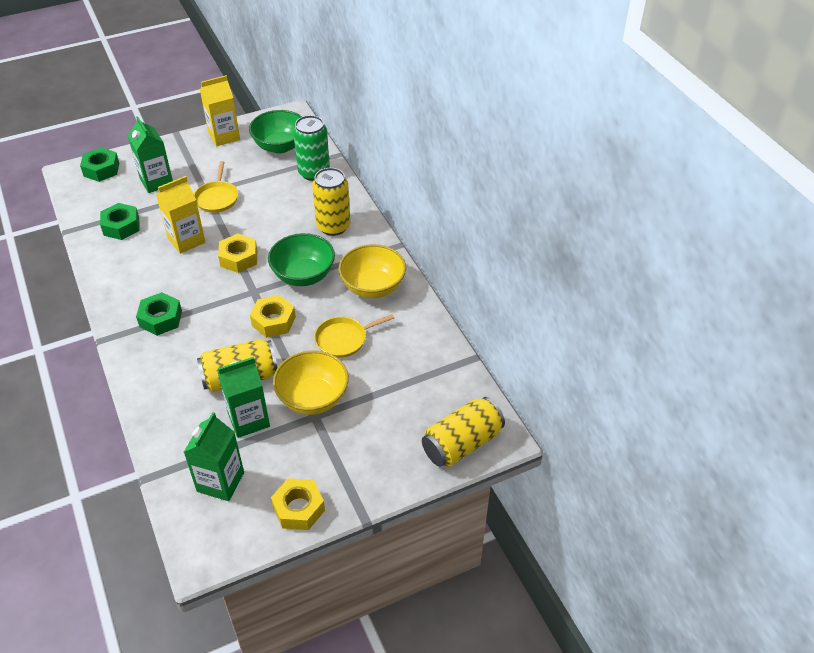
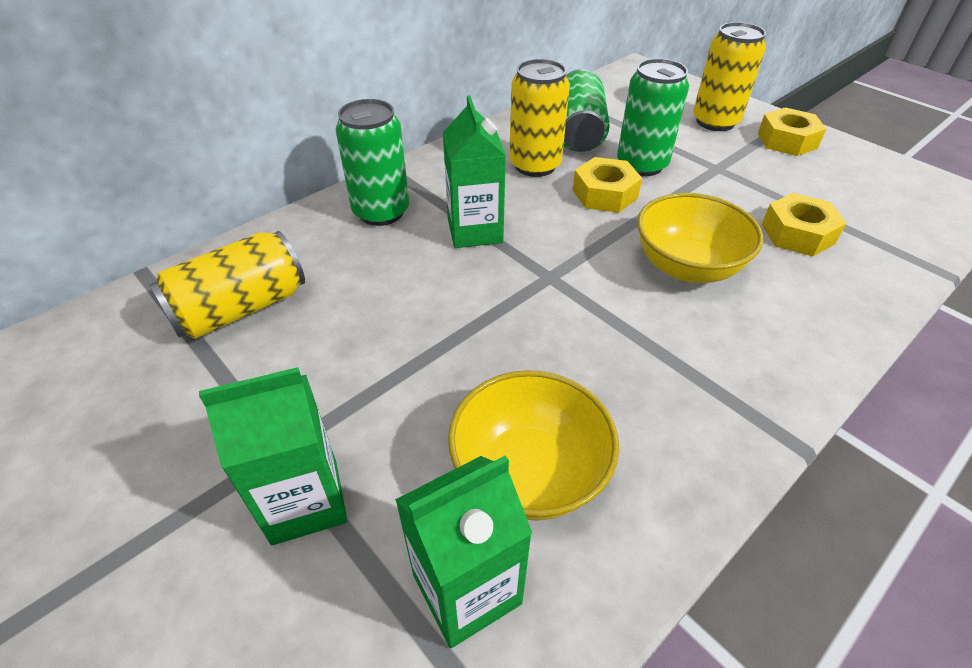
green bowl: [249,110,302,153] [268,233,335,286] = 2 -> none = 0
green can: [293,115,330,181] = 1 -> [336,99,409,226] [564,69,610,152] [617,58,689,176] = 3
green nut: [80,147,119,182] [100,203,139,240] [136,292,182,336] = 3 -> none = 0
yellow carton: [156,176,206,254] [200,75,240,147] = 2 -> none = 0
yellow pan: [194,161,238,213] [314,314,394,358] = 2 -> none = 0

